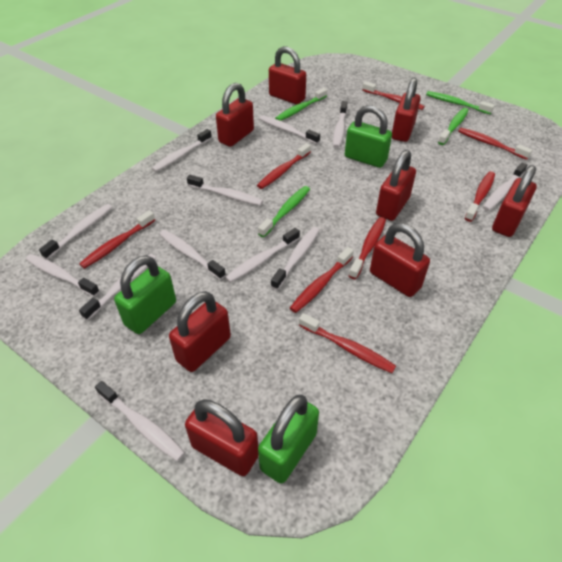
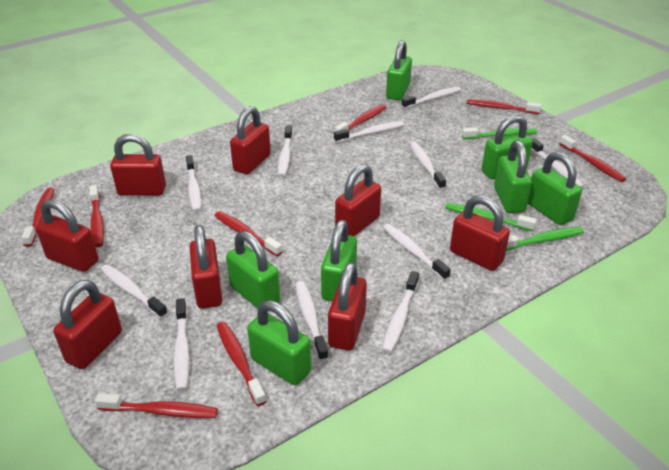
green padlock: [114,255,176,334] [258,395,319,484] [345,105,392,168] = 3 -> [226,231,280,308] [247,300,311,385] [321,220,357,301] [386,40,412,100] [482,115,533,179] [494,140,532,213] [528,152,582,225] = 7
green toothbrush: [258,186,310,237] [275,88,327,121] [426,91,495,114] [438,108,469,145] = 4 -> [445,203,537,231] [462,127,537,139] [506,227,584,251] = 3
white toothbrush: [26,254,100,297] [39,204,112,260] [79,254,156,320] [95,381,185,461] [152,129,212,172] [160,230,226,280] [187,175,263,206] [225,228,300,283] [259,115,320,144] [271,227,319,290] [333,101,347,148] [483,162,528,211] = 12 -> [101,264,168,319] [173,298,190,391] [186,155,202,212] [278,125,293,177] [296,281,328,361] [334,121,404,143] [382,271,419,353] [383,224,451,280] [401,87,461,109] [410,142,446,190] [531,138,584,188] = 11

